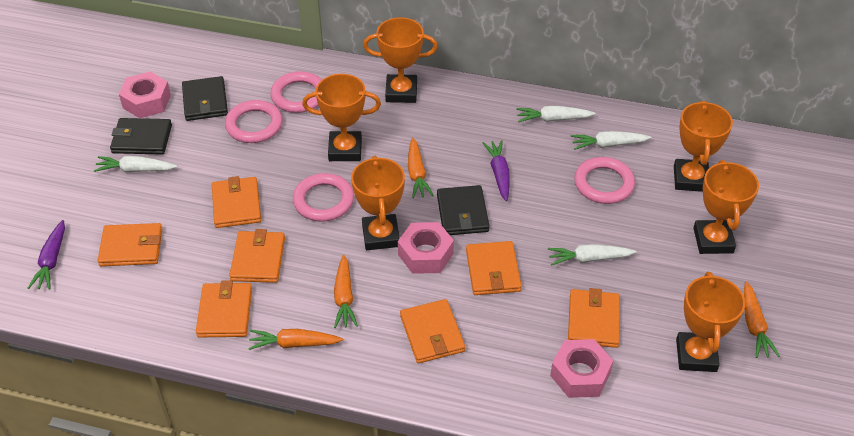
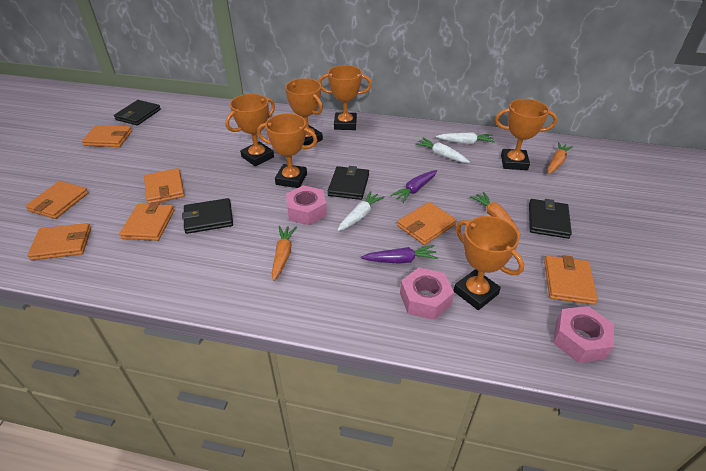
black wallet: [110,118,172,155] [182,76,228,121] [437,185,490,235] = 3 -> [114,100,161,125] [182,198,233,234] [328,166,369,200] [529,199,572,239] = 4
orange carrot: [248,329,343,350] [334,255,358,328] [408,137,434,198] [744,281,780,358] = 4 -> [272,226,297,281] [470,192,521,236] [547,142,573,174] = 3
pink ring: [225,100,283,143] [270,71,322,113] [293,173,354,222] [574,157,635,204] = 4 -> none = 0
white carrot: [94,156,177,172] [516,106,596,122] [548,244,636,266] [571,131,652,150] = 4 -> [337,191,385,231] [415,138,470,163] [436,132,495,144] = 3

